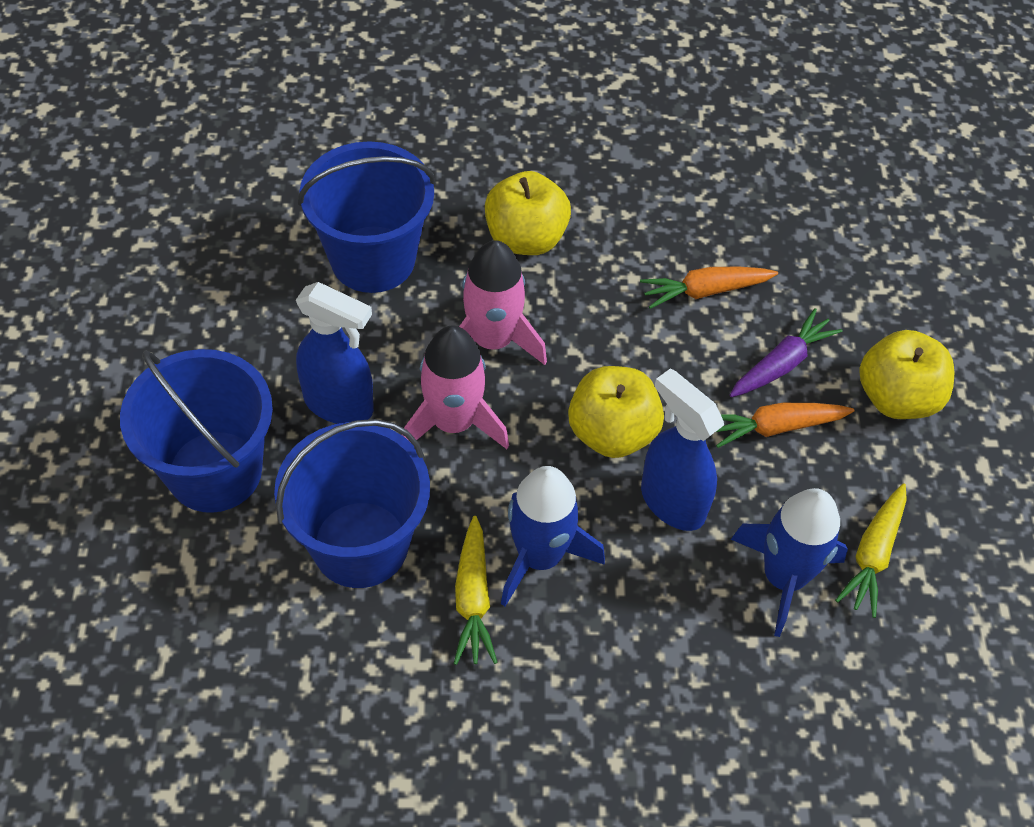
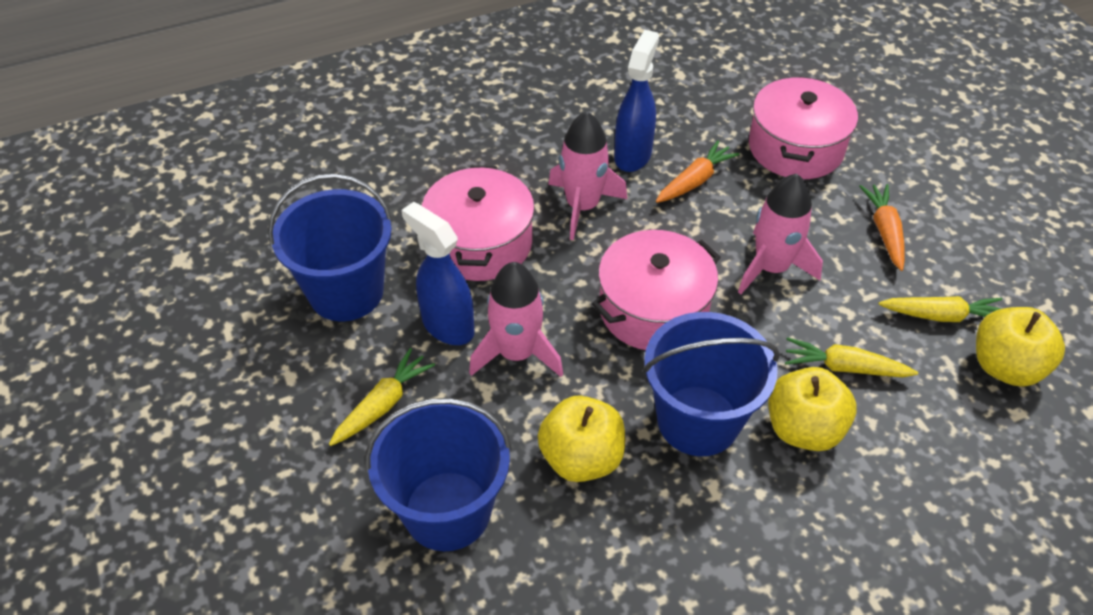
blue rocket: [501,466,605,606] [731,488,848,637] = 2 -> none = 0
pink pot: none = 0 -> [422,165,535,281] [592,230,721,350] [749,76,858,179] = 3
pink rocket: [401,325,509,449] [459,240,547,365] = 2 -> [469,262,563,377] [548,111,627,240] [738,174,823,294] = 3
purple carrot: [730,308,842,397] = 1 -> none = 0
yellow carrot: [454,516,498,665] [835,483,907,618] = 2 -> [329,348,435,446] [785,337,918,377] [878,296,1002,322] = 3

